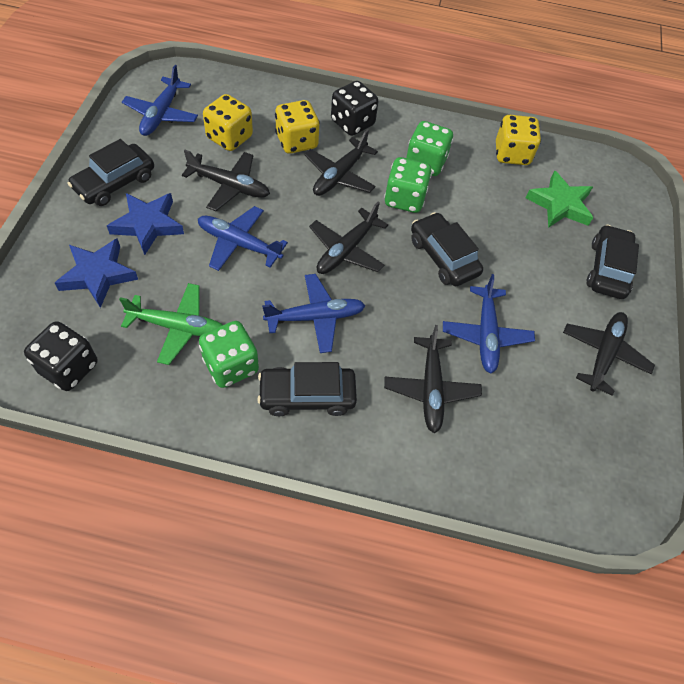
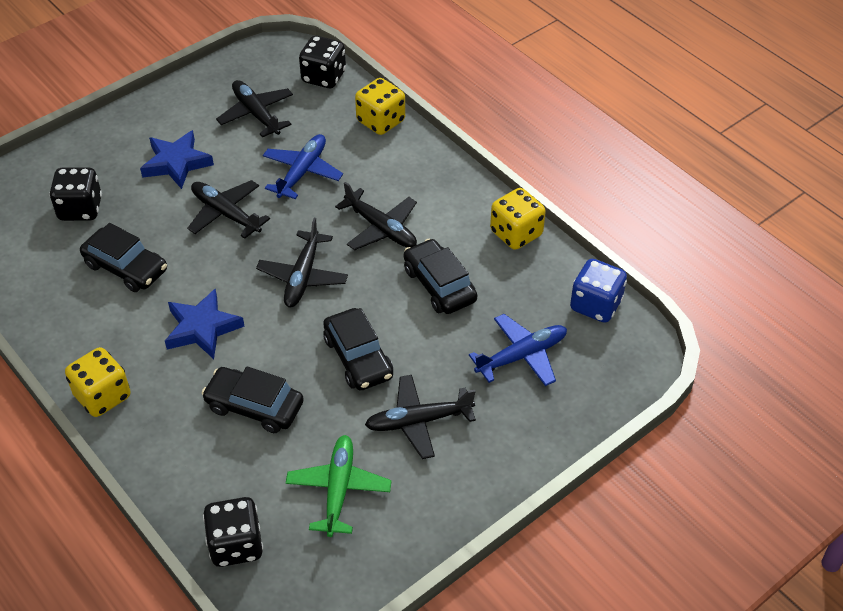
black dice: [24,321,97,391] [331,81,378,136] = 2 -> [49,167,102,221] [203,497,263,567] [299,36,346,88] = 3
blue dice: none = 0 -> [570,259,627,323] = 1
blue plane: [122,65,198,136] [198,206,288,271] [262,274,366,353] [443,274,535,373] = 4 -> [263,134,343,199] [469,314,567,386] = 2
green dice: [199,321,259,388] [384,157,432,213] [406,121,453,176] = 3 -> none = 0
green star: [526,170,593,228] = 1 -> none = 0

